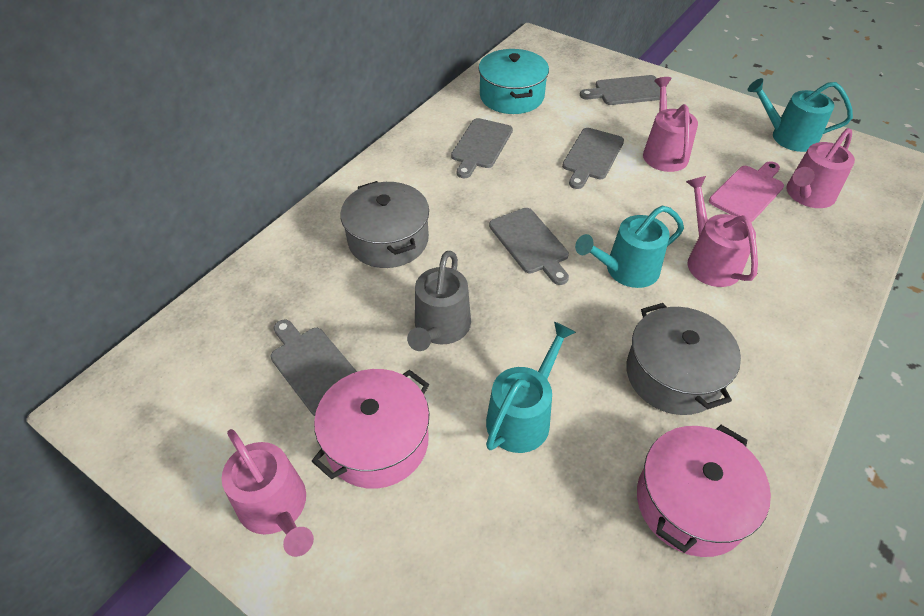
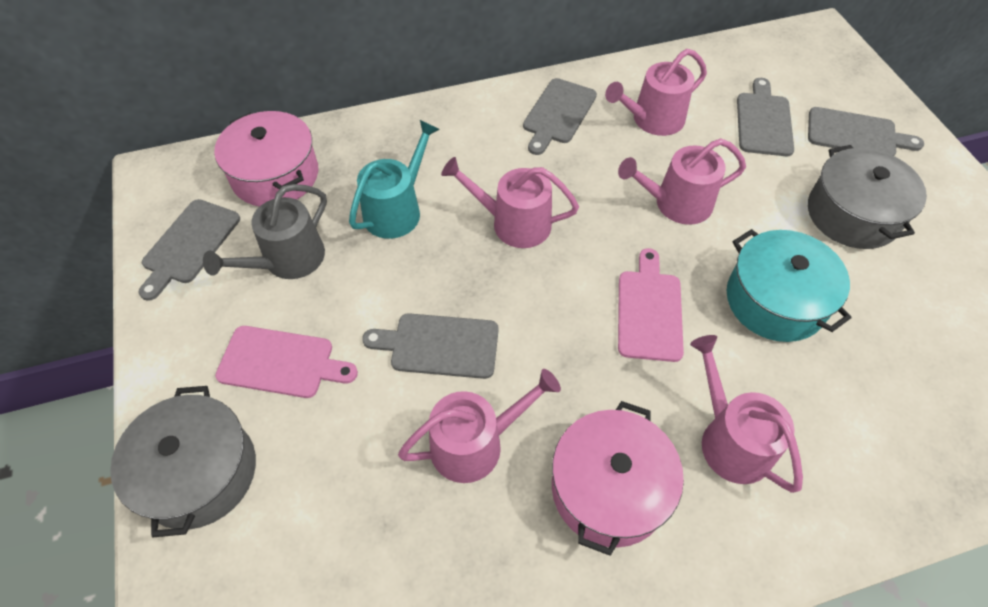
pink cutting board: [709,161,784,222] = 1 -> [215,326,358,398] [618,248,684,362] = 2
pink watering can: [221,429,314,557] [643,77,698,172] [686,176,758,287] [786,128,855,208] = 4 -> [398,369,561,483] [441,157,579,248] [605,49,707,136] [618,138,746,225] [690,335,803,493] = 5
turquoise watering can: [486,322,576,453] [575,206,684,288] [748,78,853,152] = 3 -> [349,120,440,239] = 1

